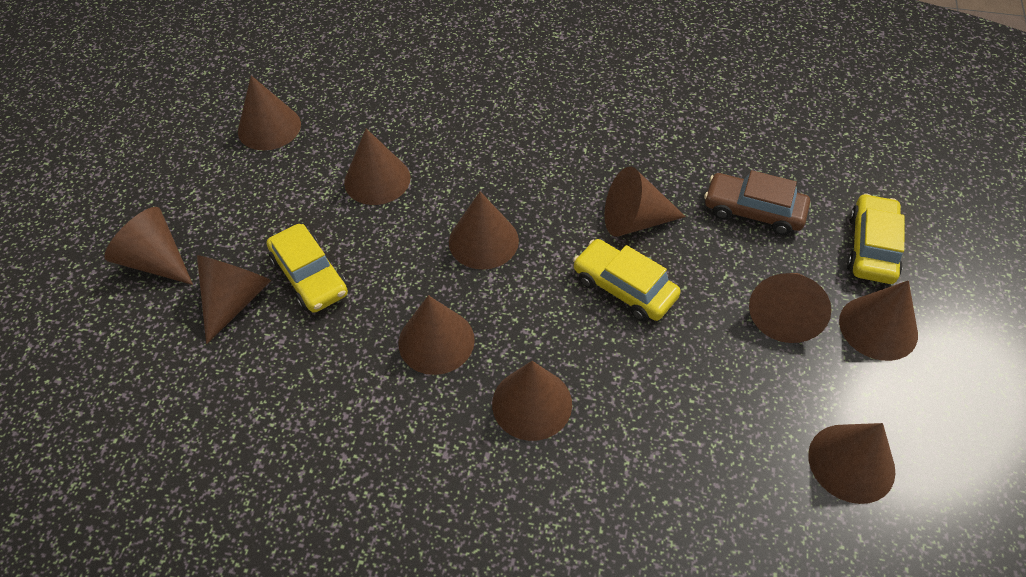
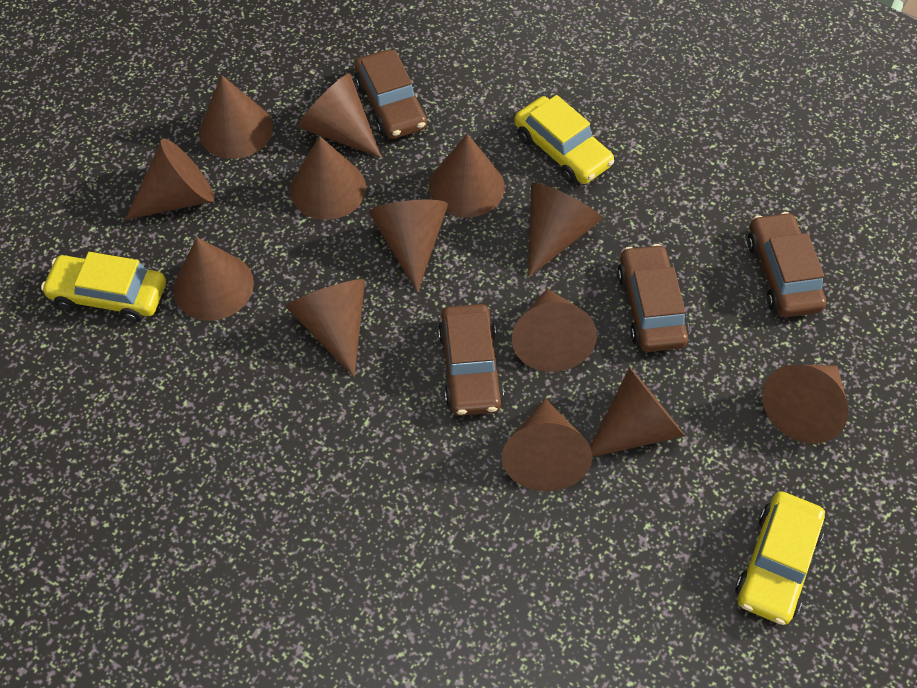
brown car: [704,170,810,235] = 1 -> [355,50,427,139] [438,304,504,416] [617,244,689,352] [747,212,826,317] = 4
brown cone: [104,207,193,285] [197,255,271,344] [238,75,301,150] [344,129,411,205] [399,295,475,375] [449,191,519,270] [492,361,572,441] [604,167,686,237] [749,273,832,343] [808,423,895,504] [839,280,918,361] = 11 -> [125,138,215,220] [173,237,254,321] [199,75,273,159] [286,279,365,377] [290,136,366,220] [298,73,382,158] [369,200,448,292] [429,134,505,218] [502,398,592,491] [512,288,597,372] [528,183,602,277] [590,367,685,457] [762,364,848,444] = 13

